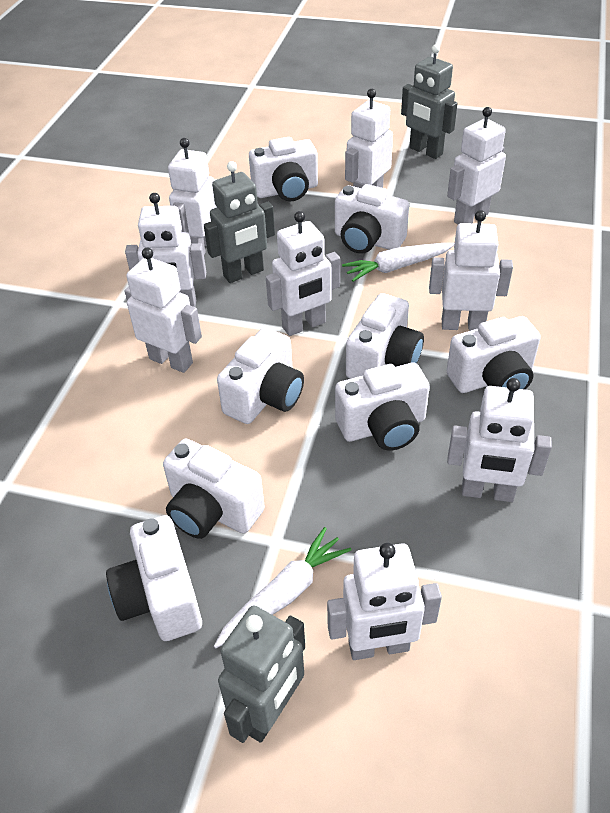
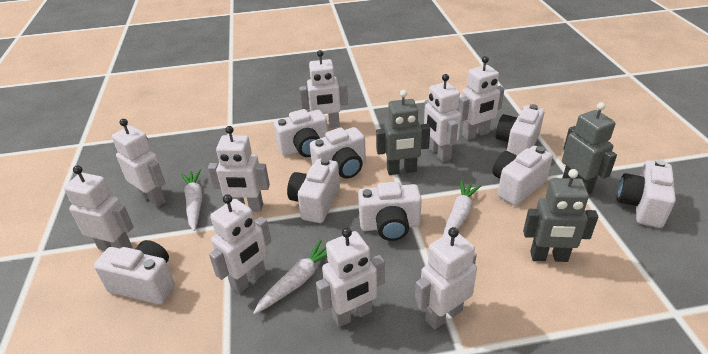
white carrot: [214,527,351,648] [342,243,454,282] = 2 -> [181,169,202,231] [253,240,327,315] [442,180,482,237] = 3

